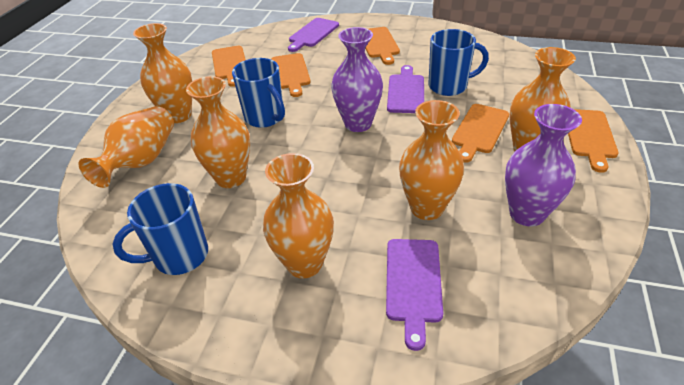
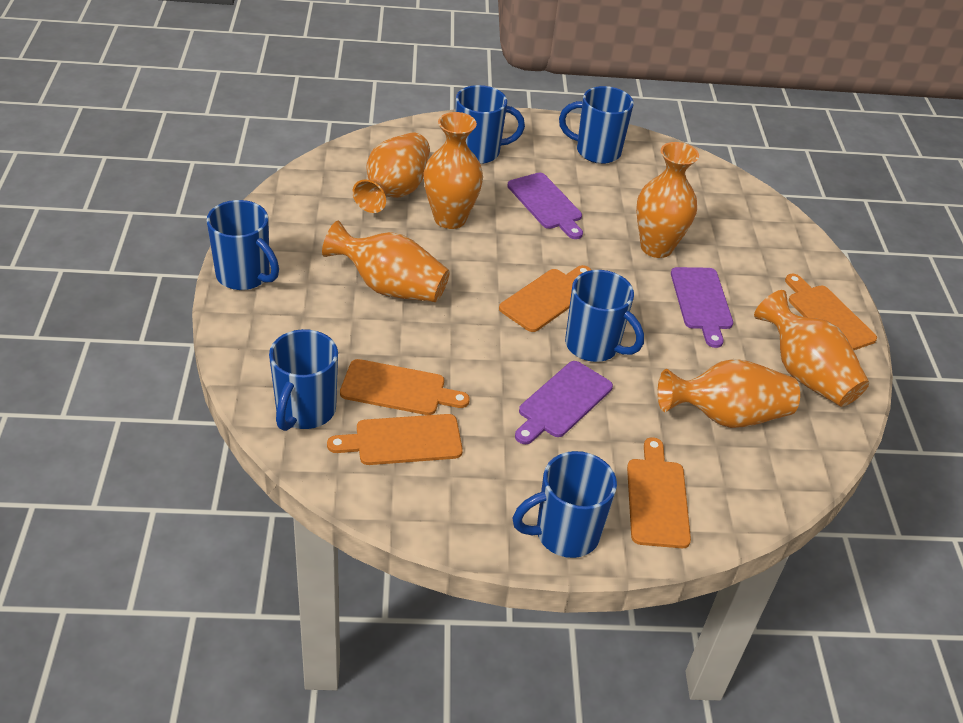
blue mug: [112,183,208,275] [232,58,285,128] [428,29,489,96] = 3 -> [207,200,279,290] [269,329,338,431] [455,85,525,164] [512,451,617,558] [559,86,634,164] [565,270,644,362] = 6
purple vase: [331,27,383,132] [505,104,582,227] = 2 -> none = 0

